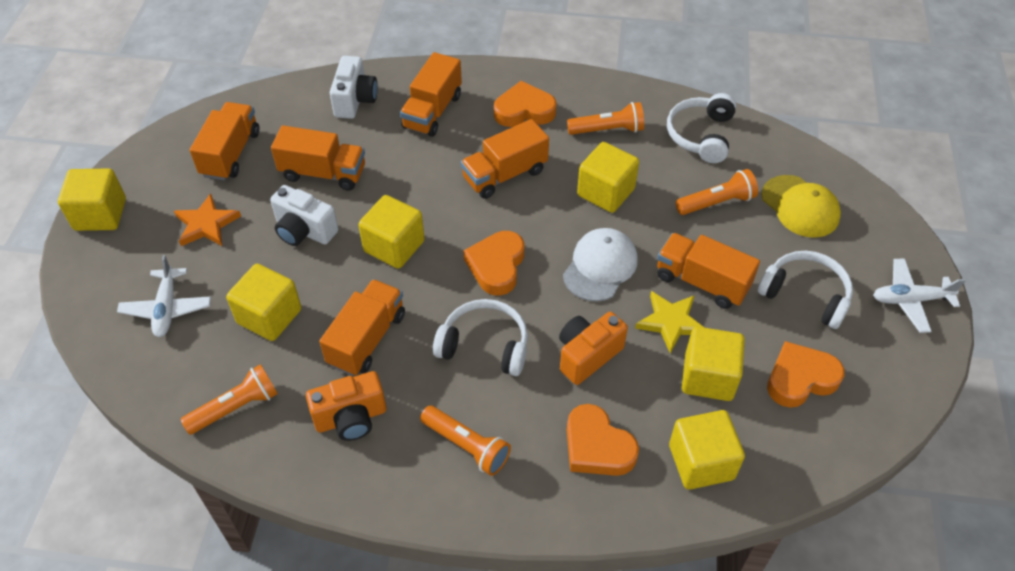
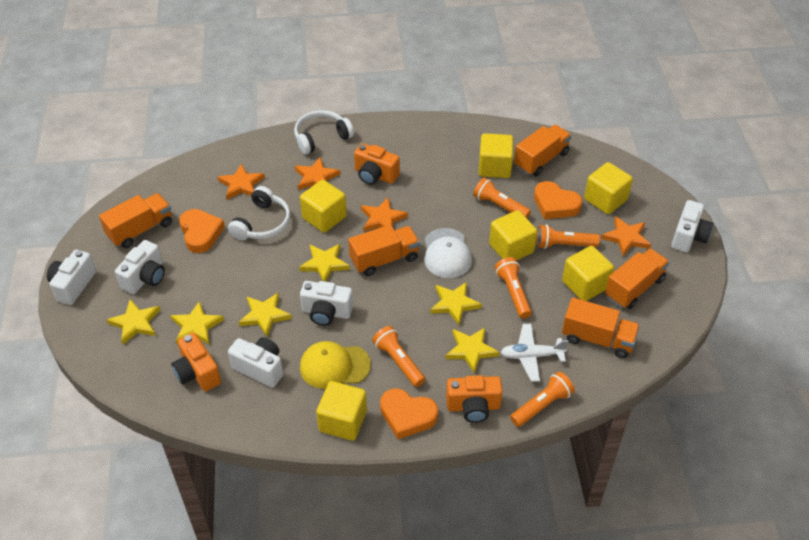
orange camera: [306,371,386,441] [559,312,628,385] = 2 -> [171,333,221,392] [354,143,400,185] [446,375,503,423] = 3
orange flashlight: [180,364,278,435] [420,406,511,476] [567,102,644,135] [676,169,758,215] = 4 -> [372,326,425,387] [473,177,531,218] [495,257,532,319] [510,372,575,427] [537,224,600,249] = 5
orange heart: [463,231,524,296] [494,81,557,127] [567,404,639,476] [767,341,845,408] = 4 -> [179,209,225,253] [380,388,438,439] [534,181,582,219] = 3
orange star: [174,193,241,246] = 1 -> [218,164,265,200] [295,157,340,190] [361,198,408,231] [601,216,651,256] = 4
orange truck: [190,102,259,181] [271,125,365,191] [319,279,405,376] [400,52,462,137] [461,119,549,199] [657,233,760,309] = 6 -> [99,193,172,248] [348,225,420,276] [514,125,572,176] [562,297,640,358] [605,249,669,309] = 5
white camera: [270,185,338,246] [330,56,378,119] = 2 -> [47,250,96,305] [115,240,165,294] [228,337,283,388] [300,281,353,326] [671,200,713,252] = 5
white headphones: [433,299,528,376] [667,93,736,163] [758,251,853,329] = 3 -> [228,186,291,240] [294,110,354,155] = 2
white plane: [117,255,211,337] [873,258,966,333] = 2 -> [501,324,569,382] = 1
yellow star: [635,291,705,353] = 1 -> [107,299,160,344] [170,301,224,345] [239,292,292,337] [299,244,350,282] [430,282,482,325] [445,328,499,373] = 6

